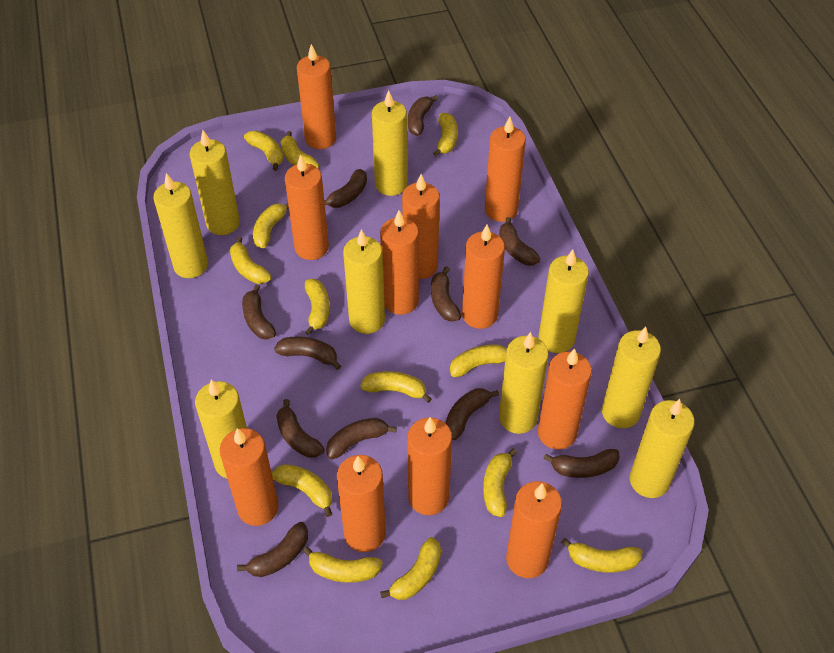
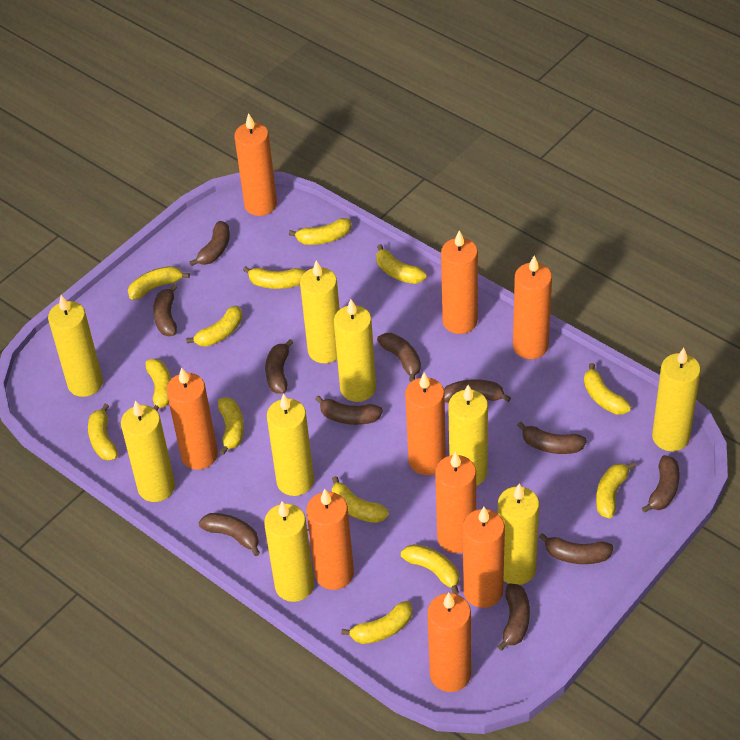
orange candle: [220,428,279,526] [285,154,329,260] [297,44,336,149] [337,455,386,552] [380,210,419,315] [402,174,440,279] [407,417,452,515] [462,225,505,329] [485,117,526,222] [506,481,562,578] [538,348,592,450] = 11 -> [166,367,218,470] [234,113,277,216] [306,489,354,590] [405,373,446,475] [427,593,471,692] [435,451,476,553] [441,230,478,334] [463,507,505,608] [513,256,552,359] = 9

